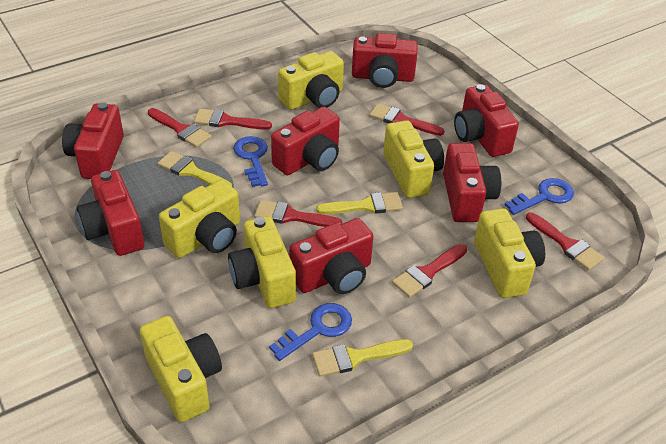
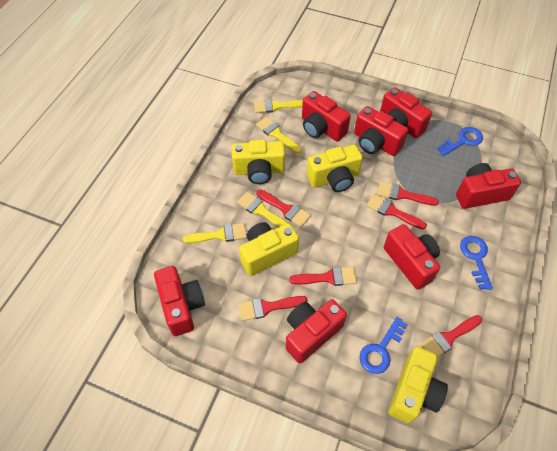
yellow brush: [157,151,232,186] [312,339,413,377] [316,192,403,214] = 3 -> [183,223,247,243] [237,191,288,227] [254,99,303,113] [256,117,301,153] = 4
yellow camera: [140,316,222,422] [159,179,240,258] [228,216,296,308] [278,51,344,110] [383,120,444,198] [474,208,545,298] = 6 -> [232,140,285,184] [239,222,299,276] [307,145,363,192] [388,346,448,424] = 4

